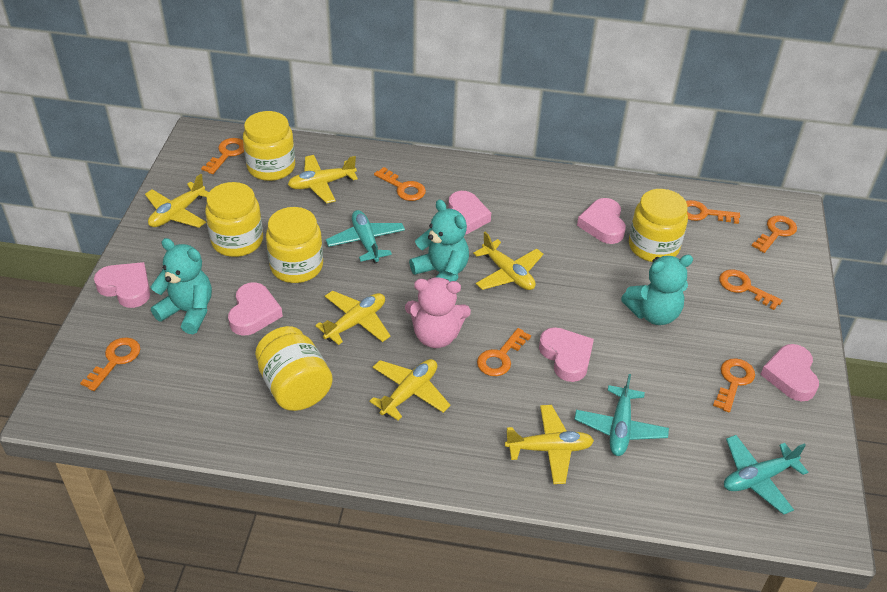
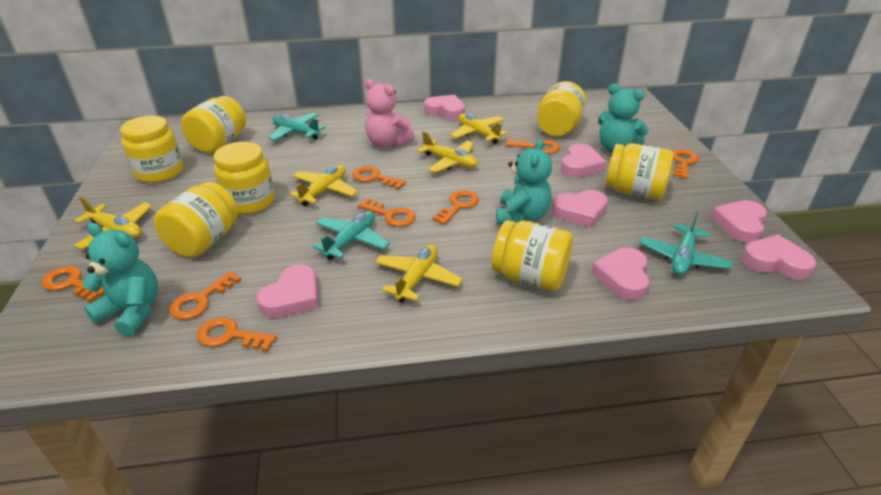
pink heart: [94,262,150,308] [228,282,283,335] [448,191,491,235] [539,327,594,382] [577,198,626,244] [760,344,819,401] = 6 -> [257,264,318,318] [424,95,465,120] [551,190,608,227] [561,143,606,178] [591,247,649,300] [711,200,767,243] [742,235,816,279] = 7
yellow jar: [205,182,263,257] [243,111,295,181] [255,326,333,411] [266,207,323,283] [629,189,688,262] = 5 -> [120,116,183,183] [154,182,238,258] [181,96,246,153] [214,142,275,214] [492,220,573,291] [537,81,587,136] [606,143,674,200] = 7
yellow plane: [145,174,209,228] [288,155,358,203] [315,290,391,345] [370,359,451,420] [473,232,543,290] [505,405,594,484] = 6 -> [74,197,152,249] [289,165,358,206] [375,244,463,303] [417,131,478,173] [450,113,508,144] = 5

